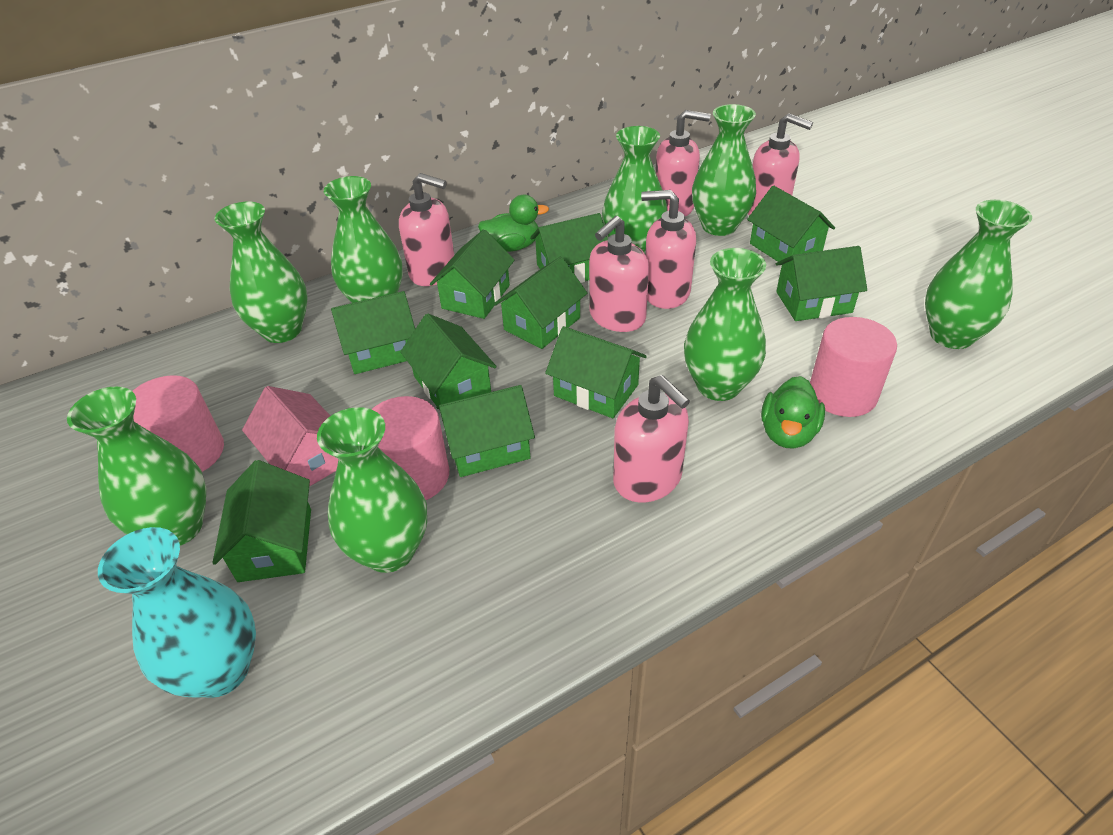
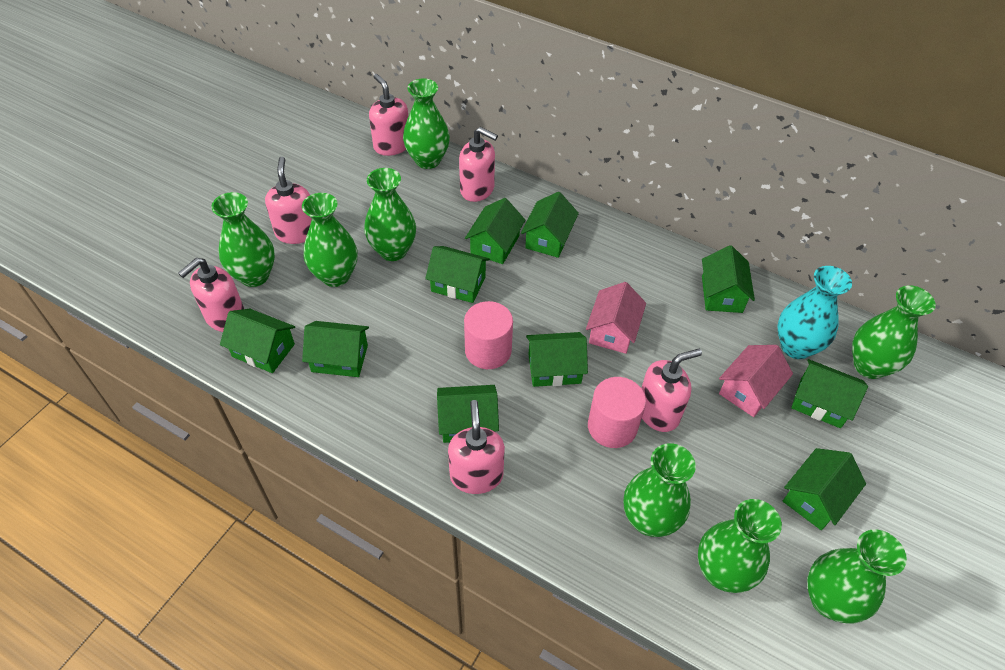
green duck: [478,195,549,252] [761,376,825,449] = 2 -> none = 0
pink cylinder: [133,375,224,472] [371,396,449,500] [810,317,897,417] = 3 -> [464,301,513,369] [588,377,646,448] = 2
pink house: [242,386,339,487] = 1 -> [586,282,646,354] [719,345,793,417] = 2

